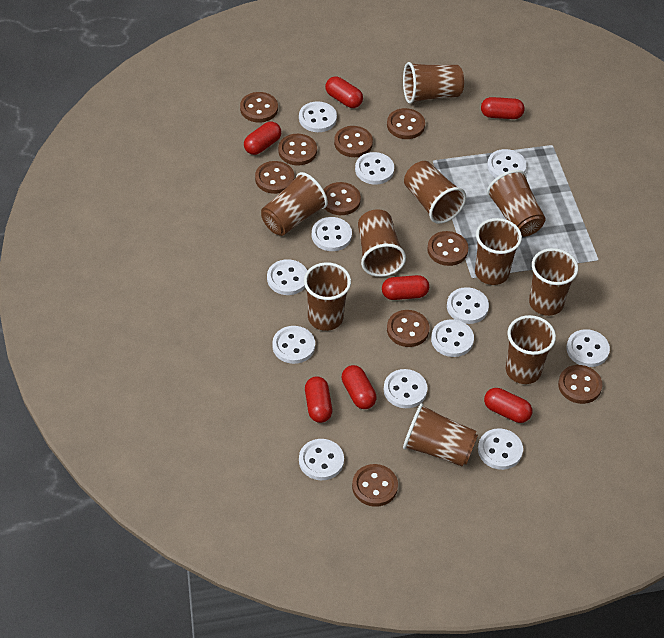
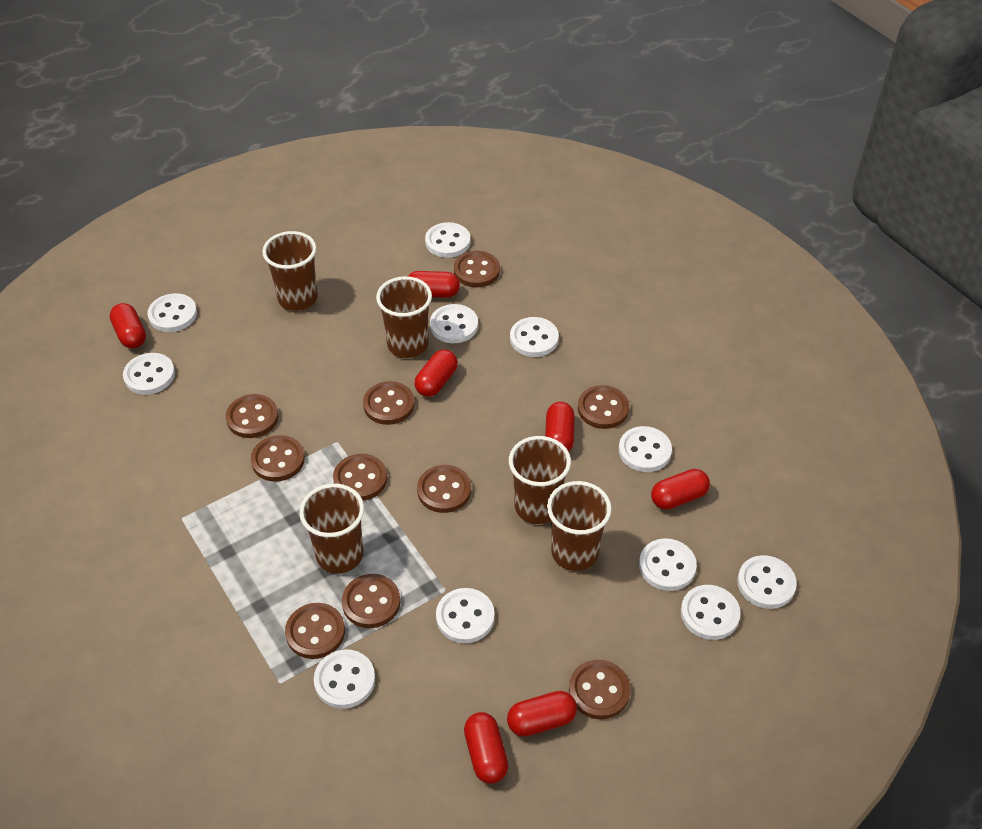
brown cup: [261,172,328,236] [304,262,351,331] [358,209,406,277] [403,62,464,104] [403,403,478,467] [404,161,466,224] [475,218,522,285] [487,170,546,237] [506,315,556,384] [529,248,578,316] = 10 -> [262,231,318,311] [299,484,364,574] [376,276,432,358] [509,436,571,524] [547,481,612,571] = 5
white button: [267,259,307,295] [272,326,315,364] [299,101,337,132] [299,439,344,480] [312,217,352,251] [355,152,394,185] [383,369,428,408] [431,319,474,357] [447,287,489,324] [478,428,523,470] [487,149,527,178] [566,329,610,367] = 12 -> [123,353,175,395] [147,293,197,332] [314,649,375,709] [425,222,470,258] [430,304,478,343] [436,588,495,643] [510,317,559,357] [619,426,672,472] [639,538,697,591] [681,585,741,640] [737,555,797,609] = 11

